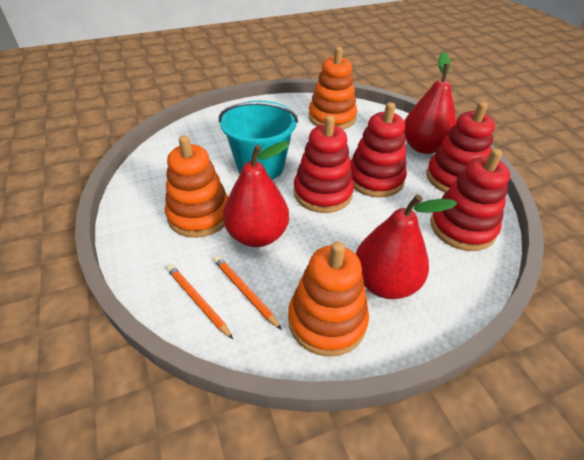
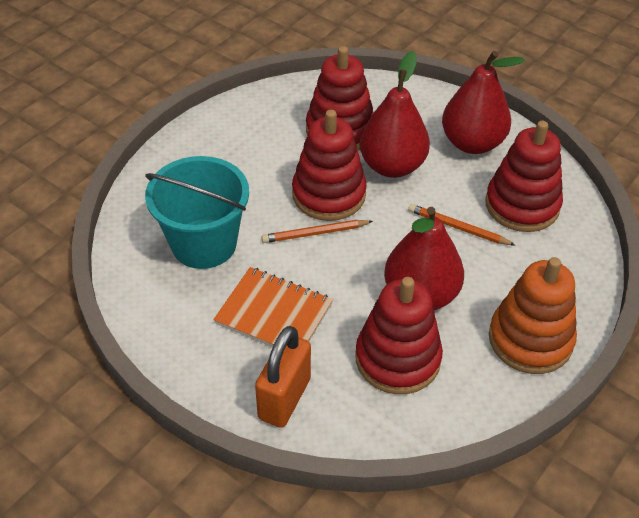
orange notebook: none = 0 -> [213,267,333,347] = 1
orange padlock: none = 0 -> [255,326,311,428] = 1
orange stacking toy: [165,135,228,238] [288,241,369,357] [309,47,357,130] = 3 -> [489,257,577,374] = 1

